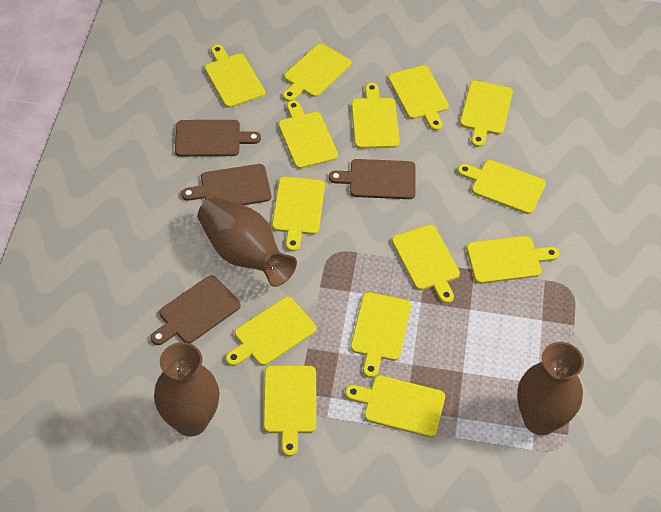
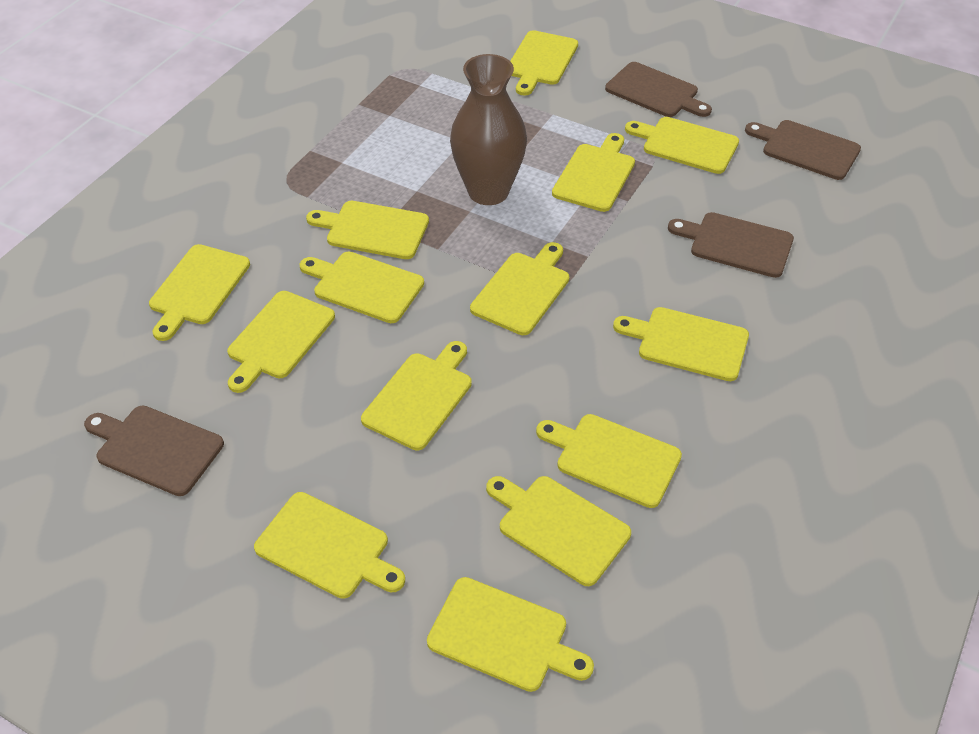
brown vase: [154,342,220,437] [198,196,297,287] [517,342,584,435] = 3 -> [450,54,527,205] = 1

